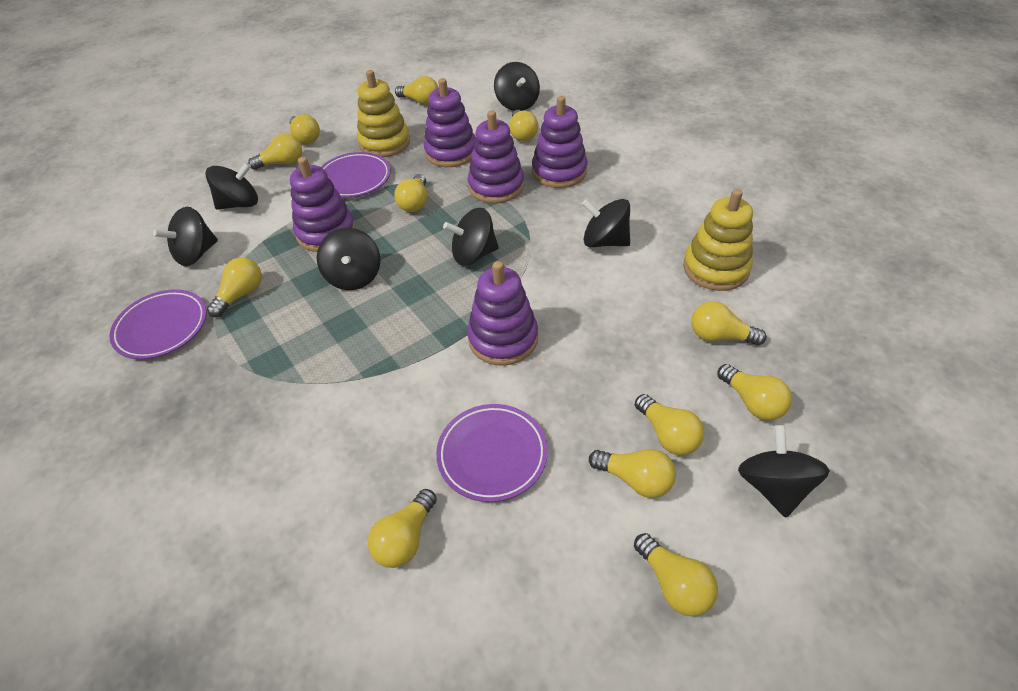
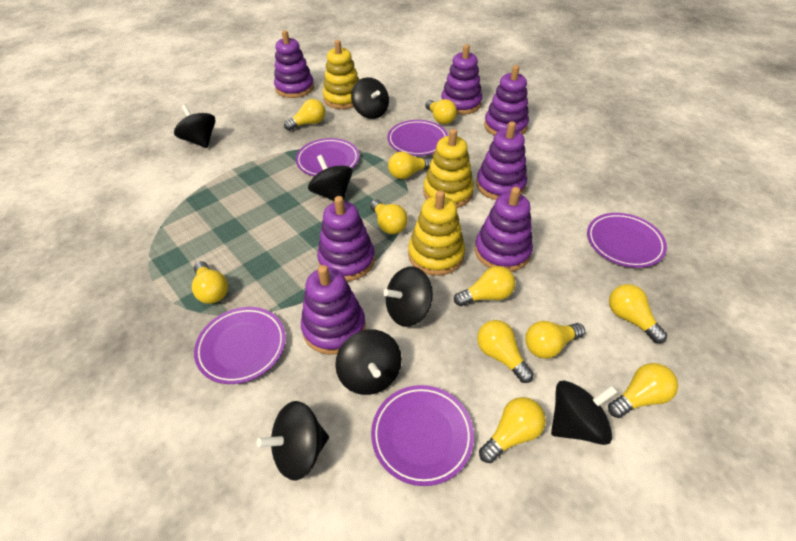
purple plate: [109,289,207,359] [321,152,391,198] [436,404,548,502] = 3 -> [194,307,286,384] [296,138,359,176] [371,385,474,486] [387,120,448,156] [587,213,667,268] = 5
purple stacking toy: [290,157,356,252] [424,78,476,167] [467,261,538,366] [468,111,524,203] [532,96,587,188] = 5 -> [274,30,314,98] [301,265,366,355] [317,196,375,281] [441,44,482,115] [475,187,533,272] [476,121,527,200] [484,65,529,136] = 7
yellow light bulb: [207,258,262,317] [248,134,302,170] [289,114,320,144] [368,489,437,568] [394,174,427,212] [395,76,439,105] [509,110,538,141] [589,449,676,498] [634,533,718,616] [635,394,704,455] [692,301,766,346] [717,364,792,421] = 12 -> [192,261,228,304] [284,99,325,131] [370,199,408,234] [388,152,432,179] [425,99,457,124] [454,266,515,306] [477,320,534,383] [479,397,546,463] [525,321,585,359] [608,363,678,418] [609,284,667,343] = 11
yellow stacking toy: [357,70,410,157] [683,189,753,291] = 2 -> [323,40,359,109] [408,190,465,276] [423,129,474,208] = 3

